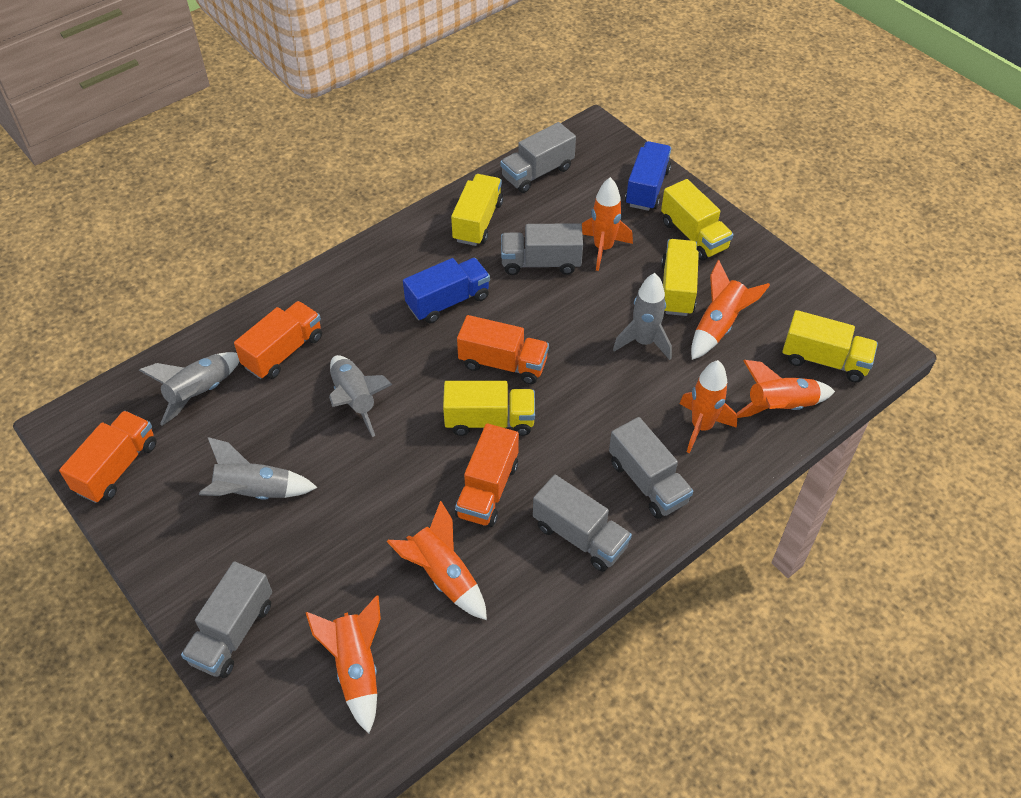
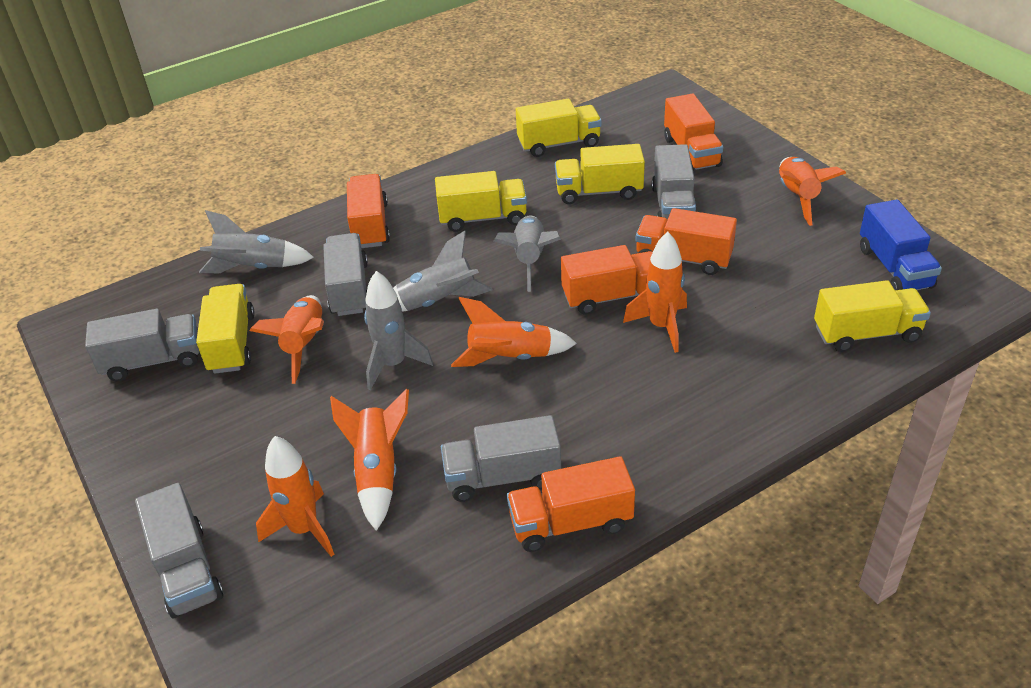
blue truck: [403,258,490,323] [625,141,671,211] = 2 -> [860,199,942,290] = 1
orange truck: [59,411,157,503] [234,301,322,379] [455,423,519,527] [457,315,549,384] = 4 -> [347,174,390,248] [507,456,635,552] [561,245,653,315] [636,208,737,275] [664,94,723,171] = 5

